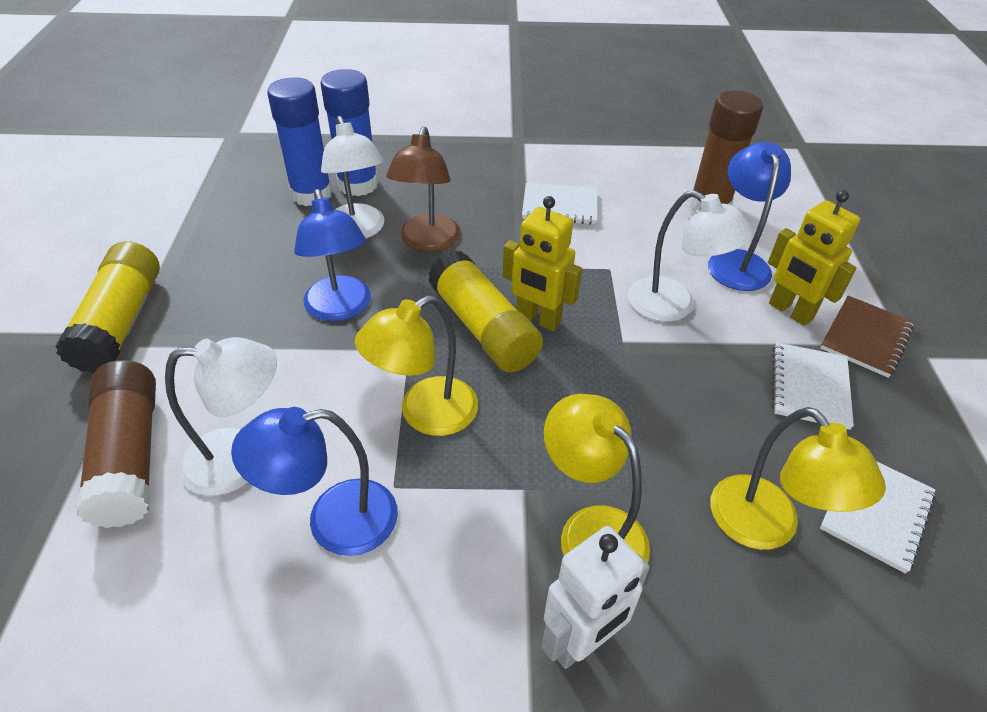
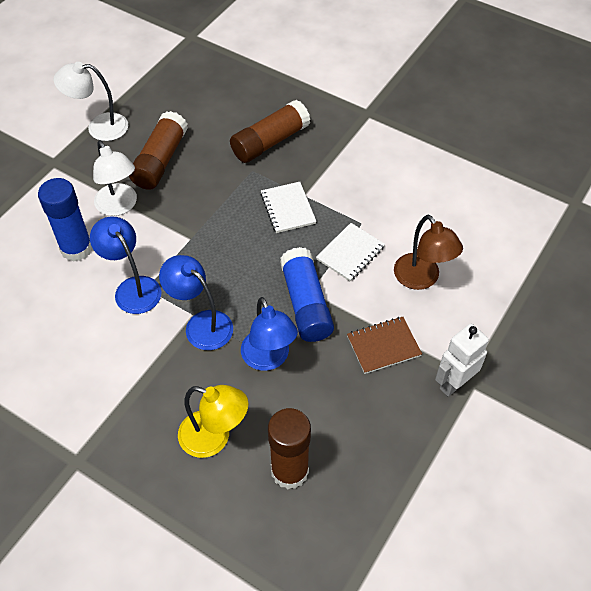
brown glue stick: [76,360,156,528] [689,90,763,212] = 2 -> [129,111,188,190] [230,100,310,163] [268,408,311,489] = 3
white lamp: [165,337,277,496] [321,116,384,238] [628,190,753,322] = 3 -> [54,62,128,141] [93,141,137,216] = 2
white notebook: [522,183,597,225] [772,342,854,430] [820,461,936,574] = 3 -> [261,182,317,233] [316,223,385,281] = 2
yellow glue stick: [55,241,160,373] [428,251,543,372] = 2 -> none = 0
yellow lamp: [355,295,478,436] [544,394,650,563] [710,407,886,550] = 3 -> [178,385,249,458] = 1
yellow robot: [503,196,582,331] [768,190,860,326] = 2 -> none = 0

